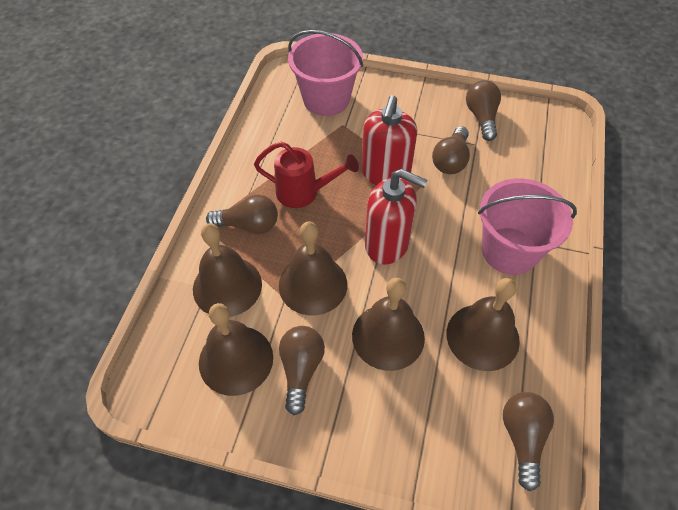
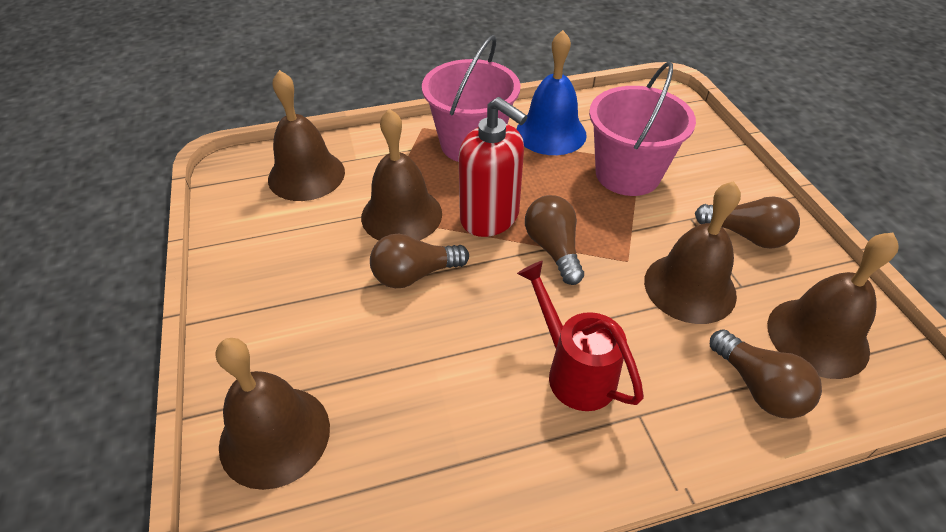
blue bell: none = 0 -> [516,30,587,155] = 1
brown light bulb: [206,195,278,234] [279,326,325,415] [432,126,470,174] [466,80,501,141] [503,392,554,491] = 5 -> [370,234,469,288] [525,195,584,285] [695,196,800,249] [710,329,822,419] = 4
red soap dispenser: [361,95,417,185] [365,169,428,265] = 2 -> [459,97,527,237] = 1

